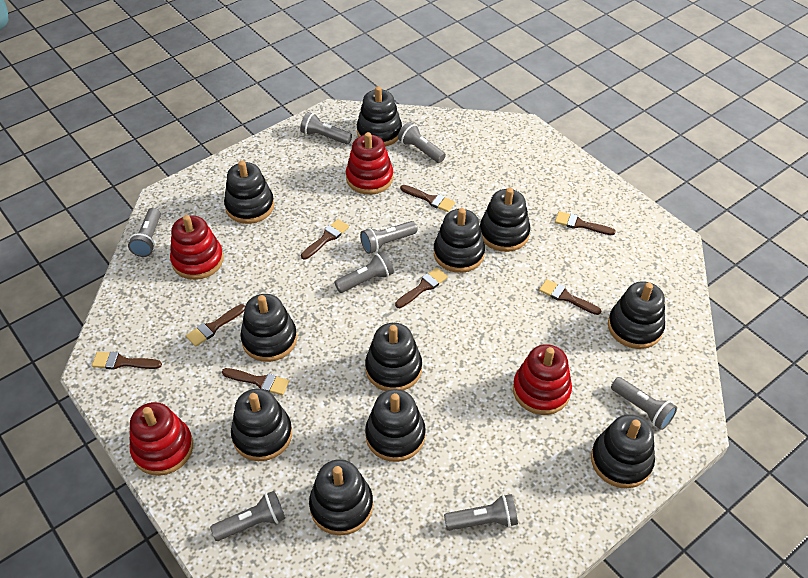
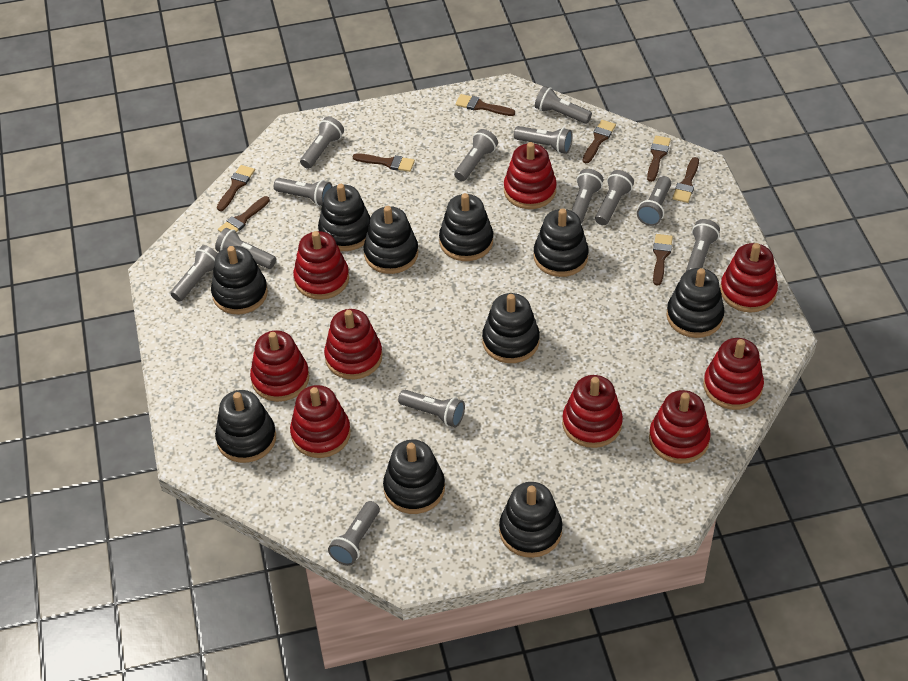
black stacking toy: [224,161,274,224] [231,389,292,461] [240,294,297,362] [309,459,373,536] [357,86,402,147] [365,323,422,391] [365,389,426,462] [434,208,485,273] [480,188,531,252] [591,414,655,488] [608,281,665,349] = 11 -> [211,246,268,315] [215,390,276,463] [318,184,370,251] [363,206,418,274] [383,440,445,514] [439,193,493,261] [482,293,540,363] [499,482,562,558] [534,208,589,277] [666,268,725,338] = 10
grey flashlight: [128,208,161,257] [210,491,285,541] [300,112,352,144] [334,252,394,293] [360,221,417,254] [398,122,446,163] [444,494,518,531] [611,377,677,430] = 8 -> [170,245,218,302] [215,228,276,269] [274,178,333,206] [300,117,344,169] [328,501,380,566] [398,390,465,427] [454,129,498,181] [514,126,572,154] [535,86,592,124] [572,169,603,223] [595,170,634,225] [637,176,671,226] [686,219,720,271] = 13
red stacking toy: [130,402,193,476] [170,215,224,280] [346,132,393,195] [513,344,572,415] = 4 -> [250,330,309,402] [290,385,351,458] [293,231,349,300] [324,309,383,379] [504,142,557,209] [562,375,623,448] [649,390,711,464] [703,338,764,410] [720,243,778,312] = 9

